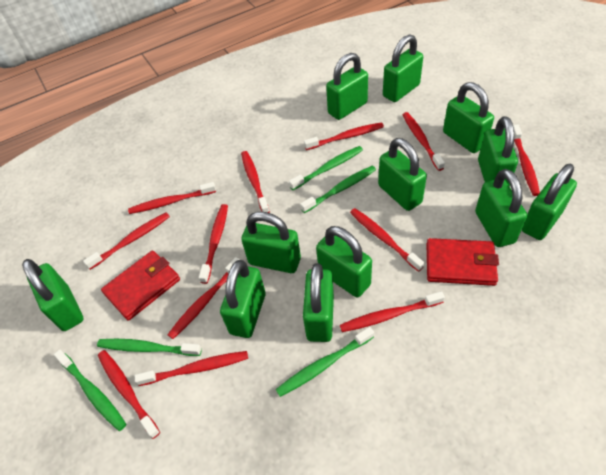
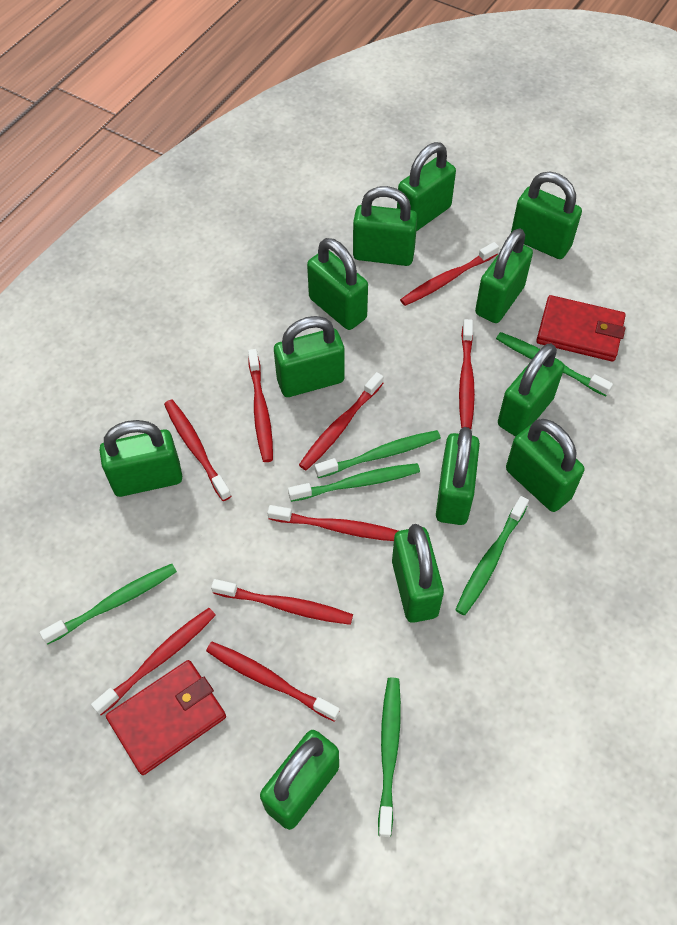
green toothbrush: [54,349,126,431] [97,339,202,356] [276,327,374,397] [289,146,363,190] [300,166,376,213] = 5 -> [40,564,177,644] [288,463,420,502] [315,430,441,478] [378,677,401,837] [455,496,529,615] [496,332,613,396] = 6
red toothbrush: [83,212,170,270] [98,350,160,439] [128,182,216,214] [135,351,248,386] [167,257,240,339] [199,204,228,284] [241,151,270,213] [304,122,384,150] [340,291,445,332] [350,208,424,272] [403,112,445,171] [513,125,540,196] = 12 -> [91,608,216,715] [164,400,231,501] [206,642,340,722] [211,579,353,625] [248,349,273,462] [267,505,398,541] [299,372,383,470] [400,242,499,306] [459,319,475,429] = 9

